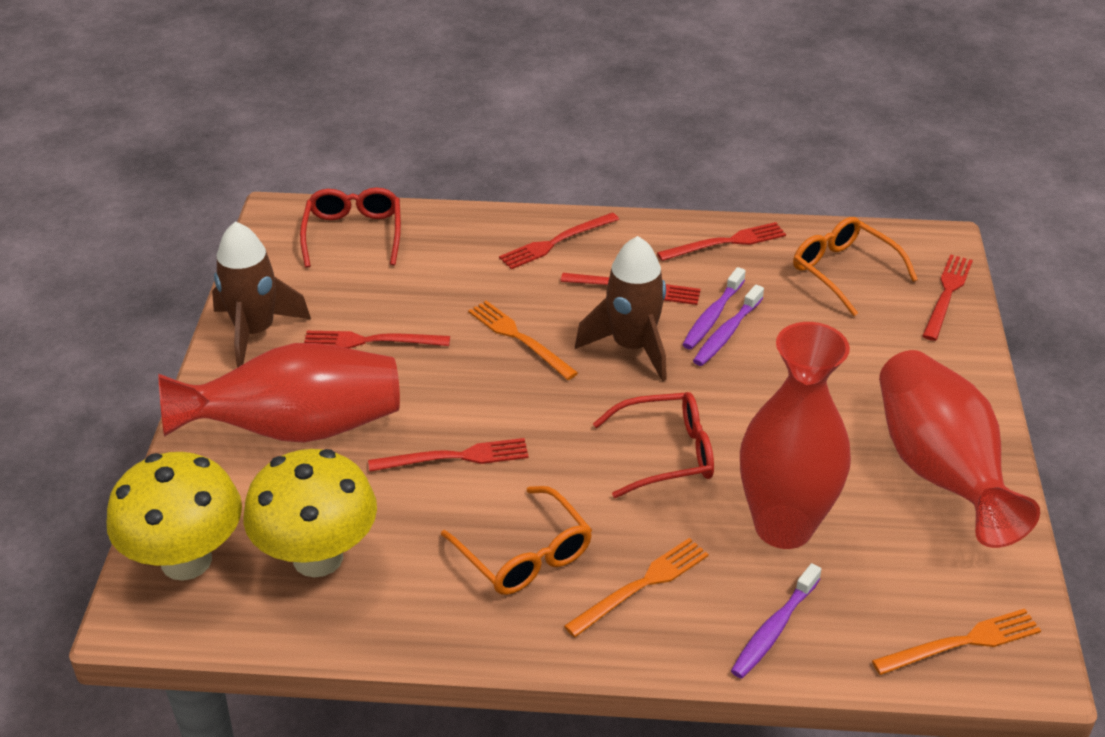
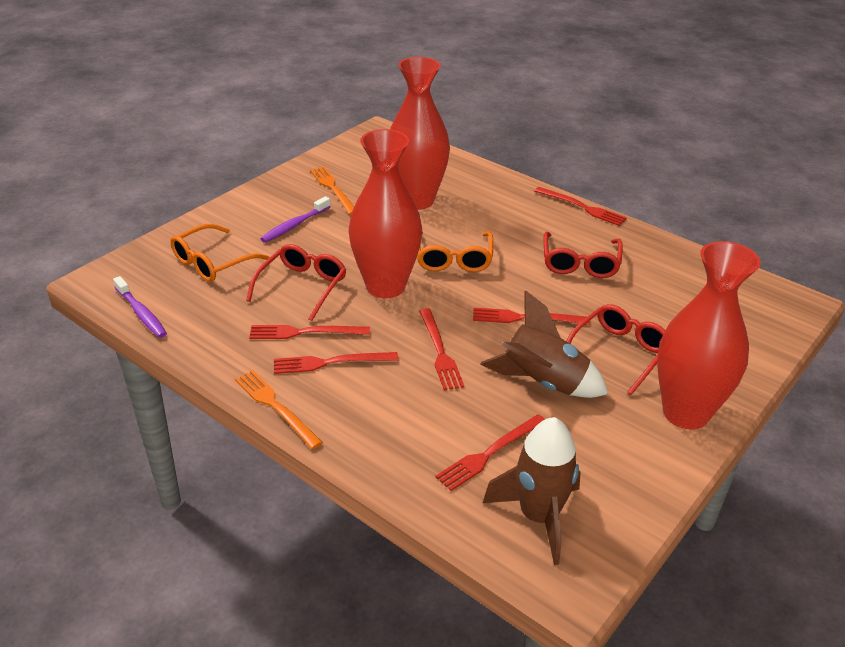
orange fork: [468,301,578,380] [564,538,709,637] [872,609,1041,675] = 3 -> [235,370,323,449] [310,167,354,215] = 2
purple toothbrush: [682,267,746,350] [693,285,764,366] [731,563,821,679] = 3 -> [113,276,167,338] [260,196,331,243] = 2
red glasses: [300,188,401,268] [593,392,714,498] = 2 -> [246,244,346,321] [544,232,623,278] [567,304,665,395] = 3
yellow mushroom: [107,452,242,581] [243,449,377,578] = 2 -> none = 0

